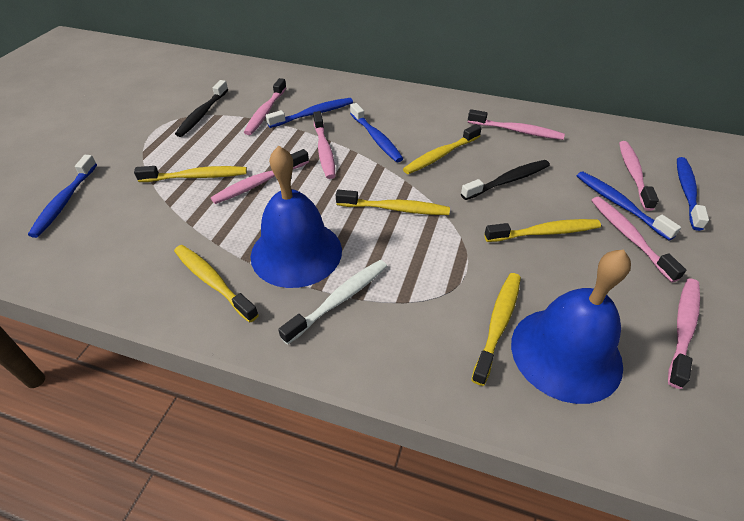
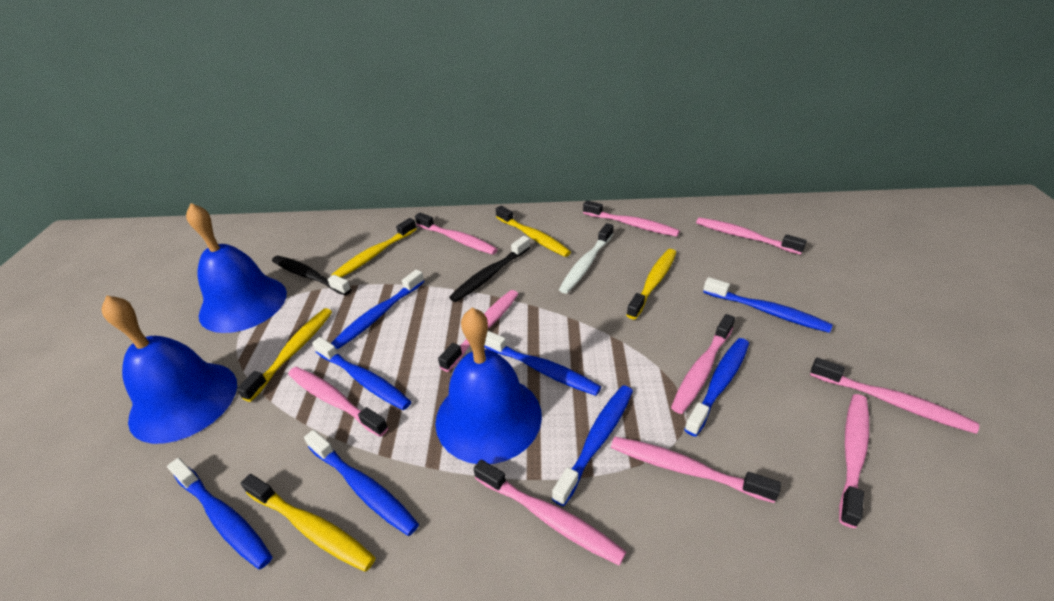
blue bell: [251,146,342,288] [511,249,631,404] = 2 -> [101,295,237,444] [186,203,287,333] [435,308,542,464] = 3
blue toothbrush: [28,155,97,238] [266,98,353,128] [350,103,403,162] [577,171,681,241] [677,157,709,231] = 5 -> [167,458,272,569] [304,430,419,536] [312,337,411,410] [331,269,424,349] [484,331,601,396] [552,385,633,506] [684,338,749,437] [703,277,833,333] = 8
pink toothbrush: [211,149,309,204] [244,78,287,135] [313,111,335,179] [468,109,565,140] [591,197,686,282] [619,141,659,211] [668,279,700,389] = 7 -> [288,367,388,437] [415,212,498,255] [438,290,518,372] [474,460,626,566] [583,200,680,237] [611,436,781,503] [671,314,735,414] [696,217,807,255] [810,358,979,434] [839,394,869,528] = 10
yellow toothbrush: [134,166,247,182] [174,245,259,322] [336,190,450,215] [403,124,482,174] [471,273,521,386] [484,219,601,242] = 6 -> [237,308,332,402] [240,474,376,572] [332,218,417,278] [496,206,571,257] [626,249,676,319] = 5

